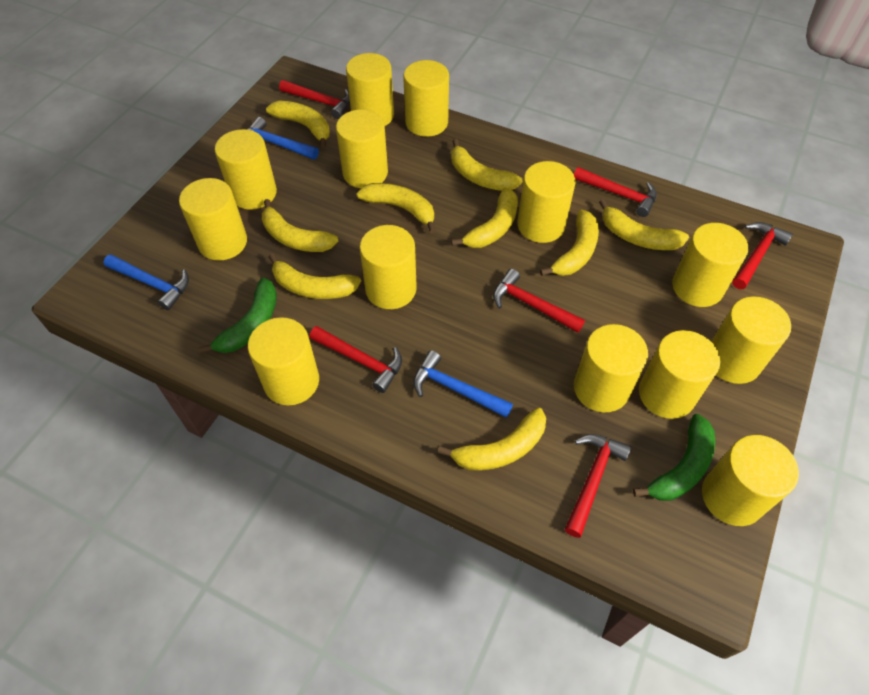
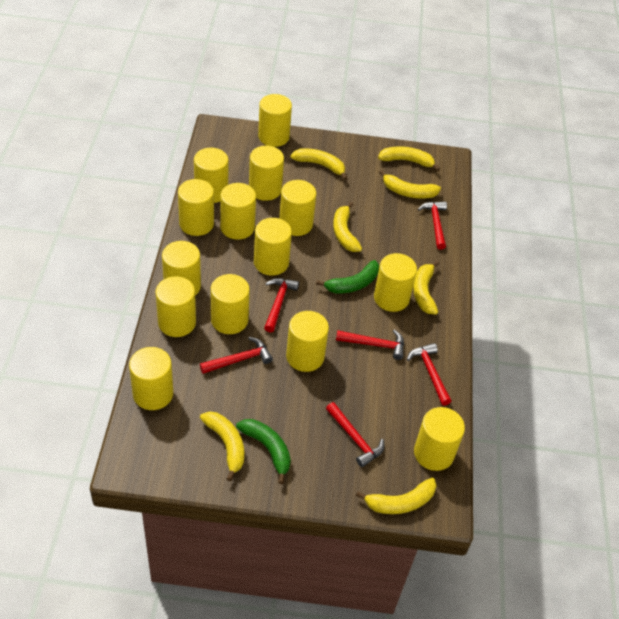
blue hammer: [104,254,189,310] [247,117,319,160] [413,350,513,418] = 3 -> none = 0
yellow banana: [262,199,338,252] [266,100,330,149] [269,253,361,299] [357,183,436,233] [438,408,546,471] [451,139,523,191] [451,188,518,248] [540,210,599,276] [599,199,689,250] = 9 -> [200,411,244,481] [290,148,347,180] [333,202,362,252] [356,478,437,514] [378,146,440,171] [379,170,441,199] [413,260,440,315] = 7
yellow cylinder: [179,178,247,261] [215,129,277,210] [248,317,319,405] [336,109,388,188] [346,53,394,126] [360,225,417,309] [403,60,449,137] [517,161,576,243] [574,324,648,413] [639,330,720,419] [672,223,748,307] [702,435,799,526] [711,296,791,384] = 13 -> [129,347,173,410] [156,276,196,337] [162,241,201,296] [178,179,214,236] [194,148,229,203] [211,274,250,334] [220,183,256,240] [249,146,284,201] [254,218,292,275] [258,94,292,147] [279,180,316,236] [286,311,329,372] [374,253,417,312] [414,407,465,471] = 14

